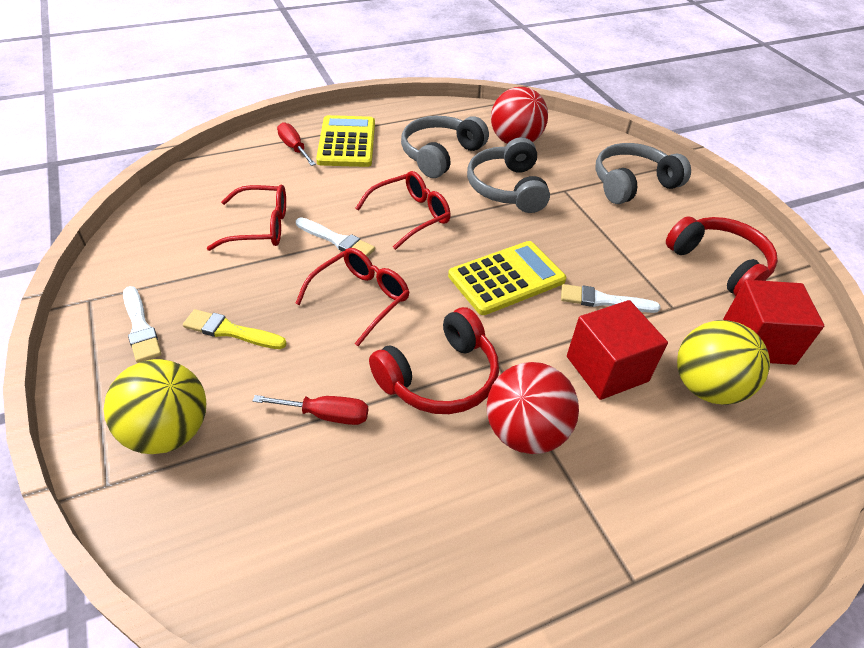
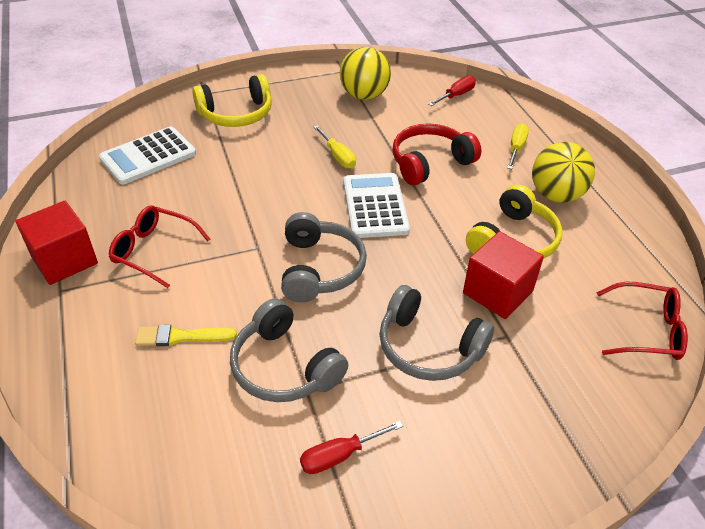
red ball: [487,362,579,454] [491,87,548,144] = 2 -> none = 0
red glasses: [207,185,286,251] [295,248,410,346] [355,171,450,250] = 3 -> [109,206,210,288] [596,282,688,360] = 2
red headphones: [369,307,499,414] [666,216,778,296] = 2 -> [392,123,481,185] = 1
white brush: [123,286,162,363] [296,217,375,257] [561,284,660,313] = 3 -> none = 0
white calculator: none = 0 -> [99,127,196,185] [343,173,410,238] = 2
yellow calculator: [316,115,375,167] [448,241,566,315] = 2 -> none = 0
yellow headphones: none = 0 -> [192,74,272,127] [466,185,562,259] = 2
yellow screwdriver: none = 0 -> [314,125,356,169] [507,123,529,169] = 2

